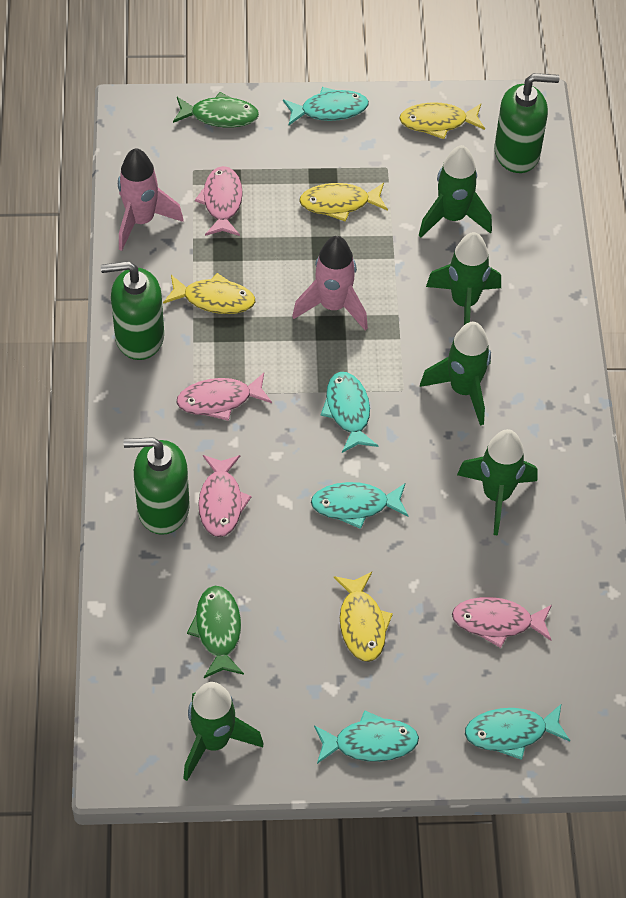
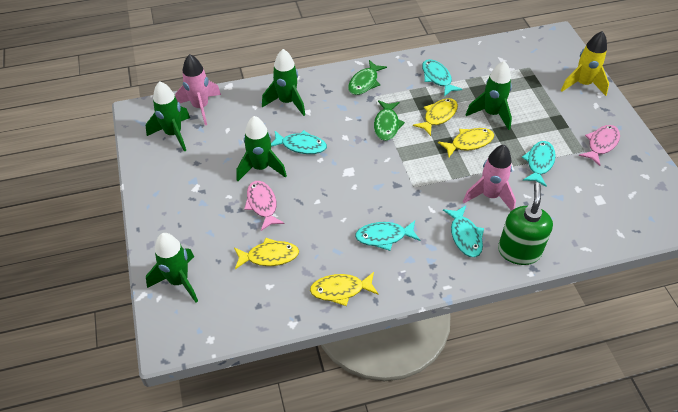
green soap dispenser: [101,261,164,360] [124,437,190,535] [494,73,560,173] = 3 -> [498,183,553,265] = 1
pink fish: [177,373,272,421] [195,166,243,236] [198,455,252,537] [452,597,552,648] = 4 -> [244,181,285,231] [579,125,620,166] = 2
yellow rocket: none = 0 -> [561,31,609,96] = 1

